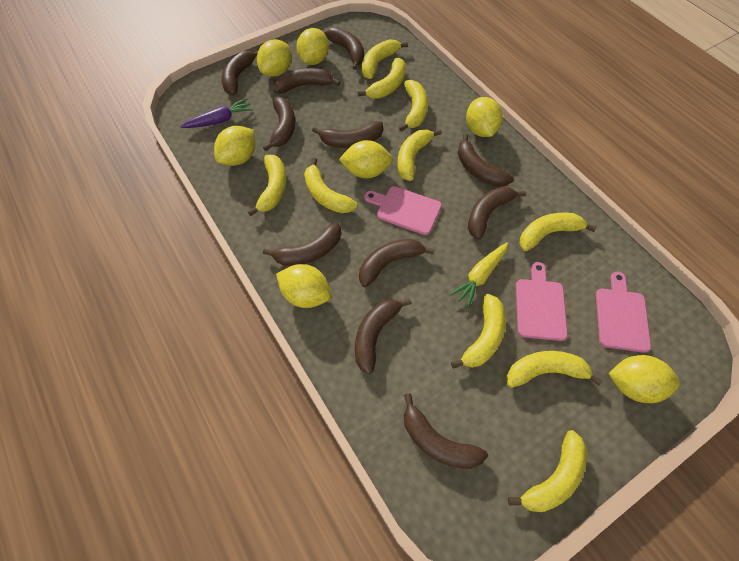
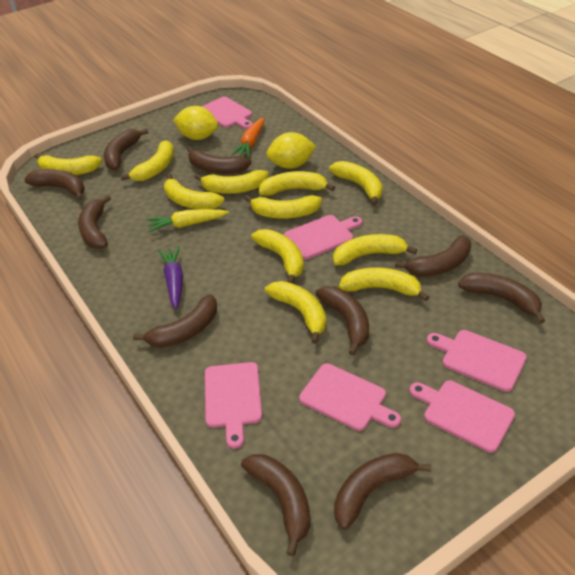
brown banana: [221,51,258,95] [263,97,295,151] [263,222,341,266] [273,68,340,94] [312,121,383,148] [324,27,364,70] [355,299,411,374] [359,239,435,287] [404,393,488,469] [458,134,514,187] [468,187,526,240] = 11 -> [24,169,85,201] [78,195,111,249] [104,128,149,170] [133,295,217,348] [187,146,252,174] [241,454,310,556] [315,286,369,356] [334,453,431,530] [395,235,471,277] [458,273,545,324] = 10
orange carrot: none = 0 -> [231,117,264,158] = 1
pink cutting board: [364,186,442,235] [516,262,568,341] [596,272,651,353] = 3 -> [201,97,253,129] [205,362,262,449] [284,215,362,259] [299,363,401,431] [409,380,515,453] [427,330,527,392] = 6
yellow banana: [248,155,286,216] [304,158,357,213] [358,58,406,98] [362,39,408,79] [397,129,442,181] [399,80,428,132] [451,294,506,368] [506,351,602,388] [508,430,587,512] [519,213,596,251] = 10 -> [35,153,102,175] [120,140,174,181] [164,174,224,209] [195,170,269,194] [244,195,322,219] [251,229,304,284] [259,171,335,196] [265,281,326,344] [329,161,383,206] [333,234,417,265] [339,267,429,302] = 11
yellow lemon: [214,126,255,166] [257,39,292,77] [276,264,331,308] [296,28,329,65] [339,140,393,178] [466,97,503,137] [608,355,680,403] = 7 -> [173,106,218,140] [266,132,316,169] = 2

